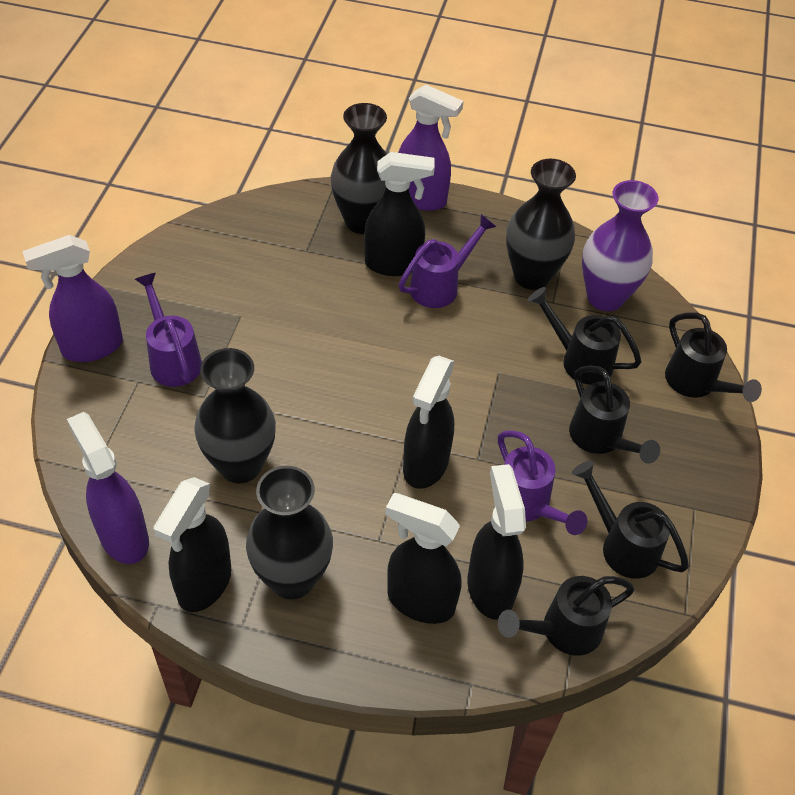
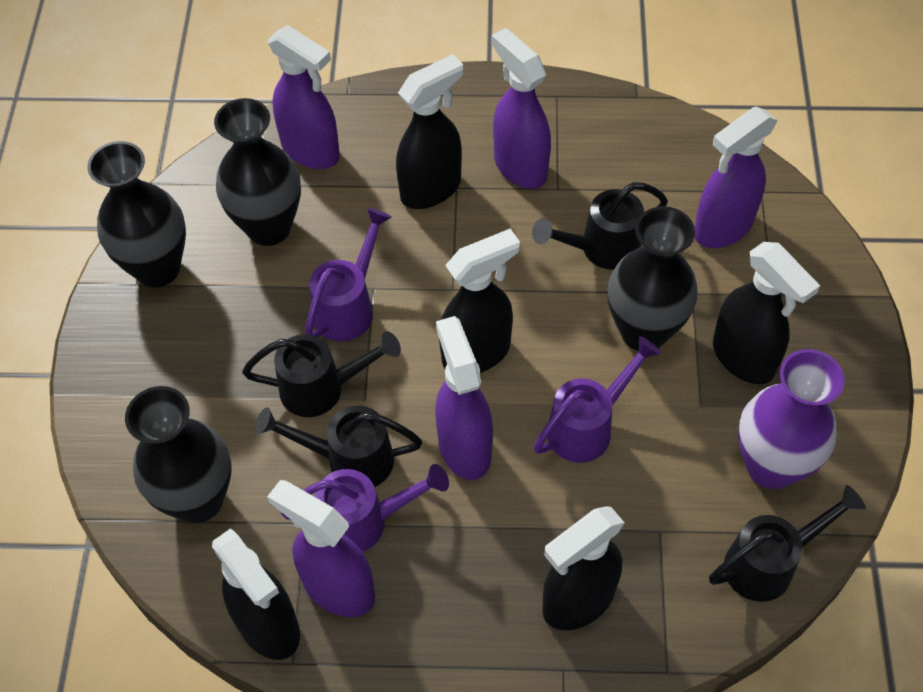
black watering can: [498,576,635,656] [528,287,641,385] [569,365,660,464] [572,460,689,579] [665,313,762,402] = 5 -> [242,332,401,417] [255,406,422,487] [532,182,668,270] [709,485,866,602] = 4
purple spray bottle: [22,235,123,362] [67,412,149,564] [398,85,463,211] = 3 -> [267,480,375,617] [268,25,340,169] [435,316,493,480] [491,28,551,189] [694,107,778,248] = 5

